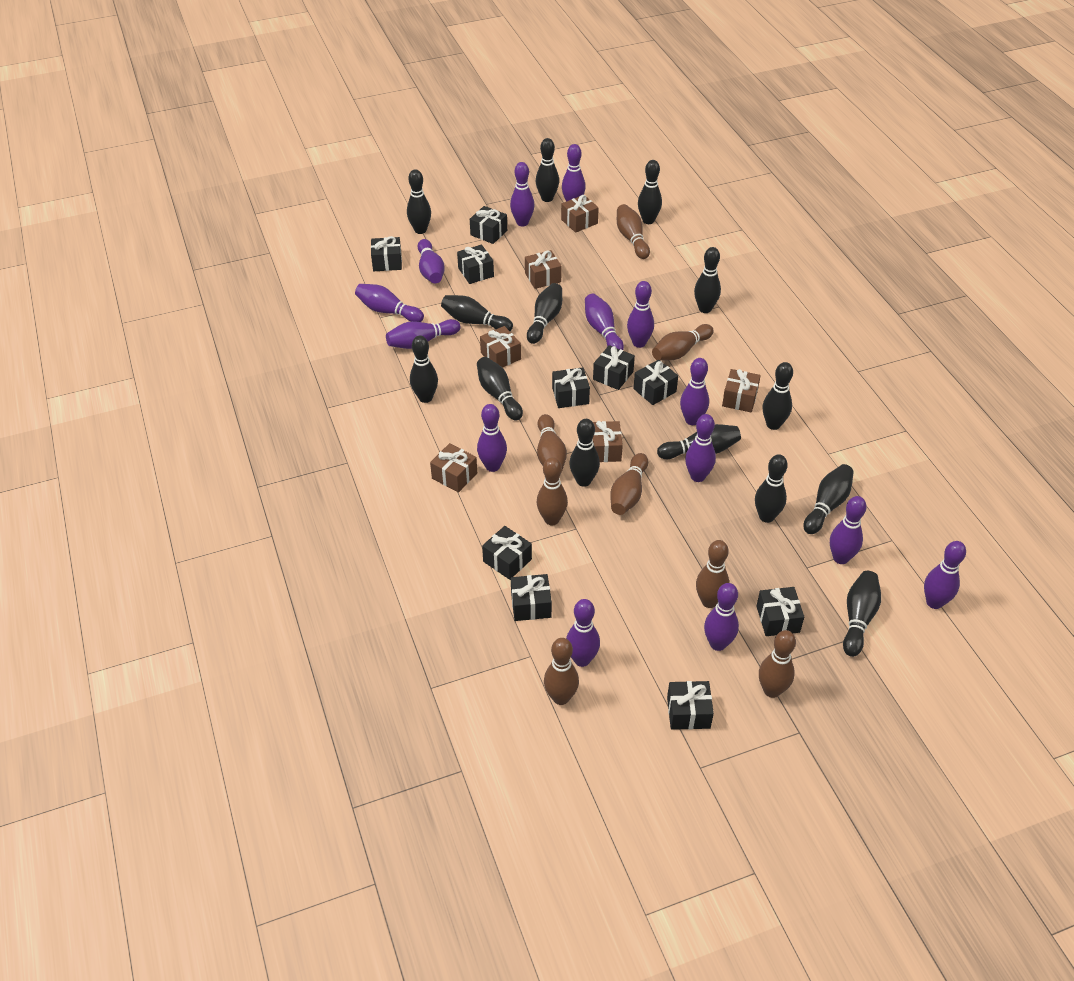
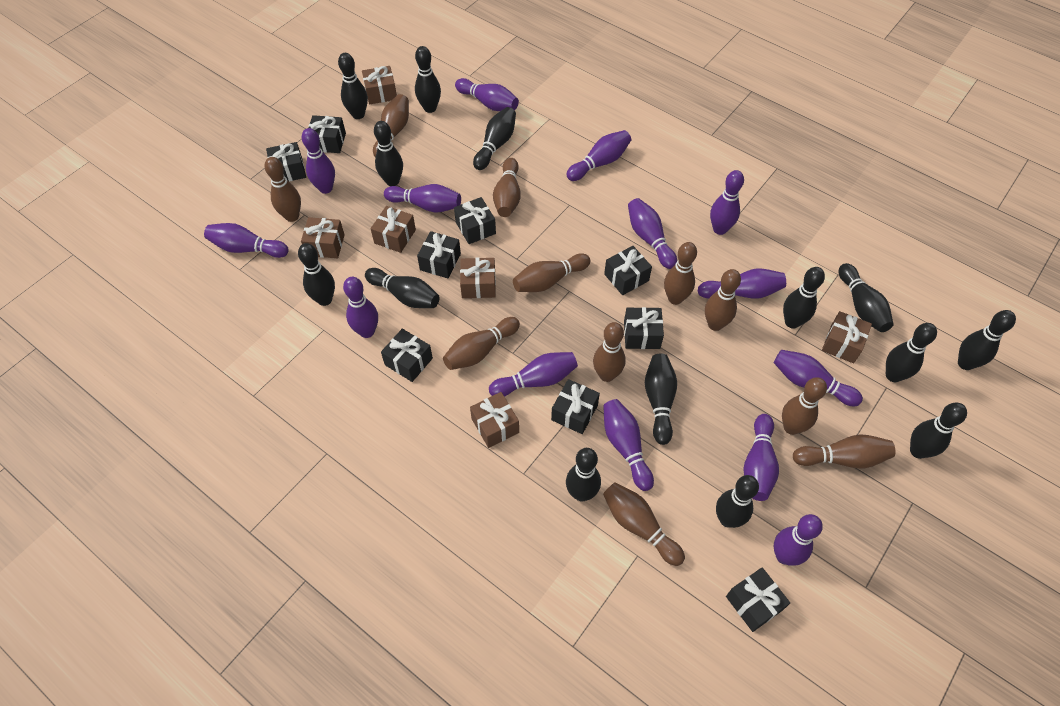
black gift: [371,236,402,271] [457,245,494,284] [470,206,507,244] [482,526,532,580] [511,574,552,621] [552,367,590,408] [593,345,635,390] [633,360,678,405] [667,681,714,730] [756,587,804,636] = 10 -> [266,142,306,182] [308,115,346,153] [381,329,433,382] [417,231,461,278] [454,197,496,244] [551,379,600,434] [604,246,652,295] [624,307,664,349] [726,567,790,632] = 9
brown bowling pin: [537,414,567,472] [537,457,568,525] [544,638,579,705] [610,453,648,515] [617,204,650,259] [652,324,714,360] [696,540,729,608] [759,630,796,698] = 8 -> [264,157,301,222] [373,94,409,157] [443,317,520,370] [493,158,521,217] [513,253,590,292] [593,322,626,382] [603,482,685,566] [664,242,697,305] [705,269,741,331] [782,377,827,435] [793,434,895,468] = 11

